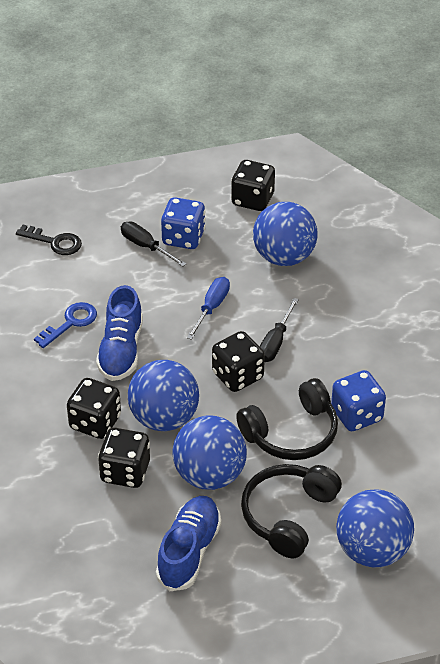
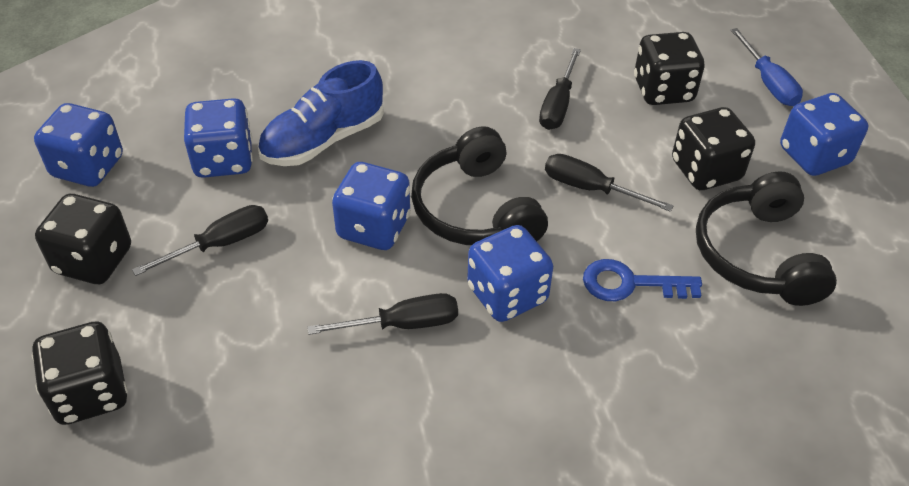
black key: [16,225,82,255] = 1 -> none = 0
black screwdriver: [121,221,187,267] [260,298,299,362] = 2 -> [132,205,268,276] [307,293,458,335] [539,48,581,130] [545,154,674,212] = 4
blue ball: [128,360,199,431] [173,416,247,490] [253,202,318,266] [336,489,414,568] = 4 -> none = 0
blue dice: [161,197,206,249] [331,370,386,431] = 2 -> [34,103,123,187] [184,98,253,178] [332,162,411,250] [467,225,553,322] [780,93,868,176] = 5
blue shoe: [96,285,143,381] [156,496,221,591] = 2 -> [258,60,384,166] = 1

